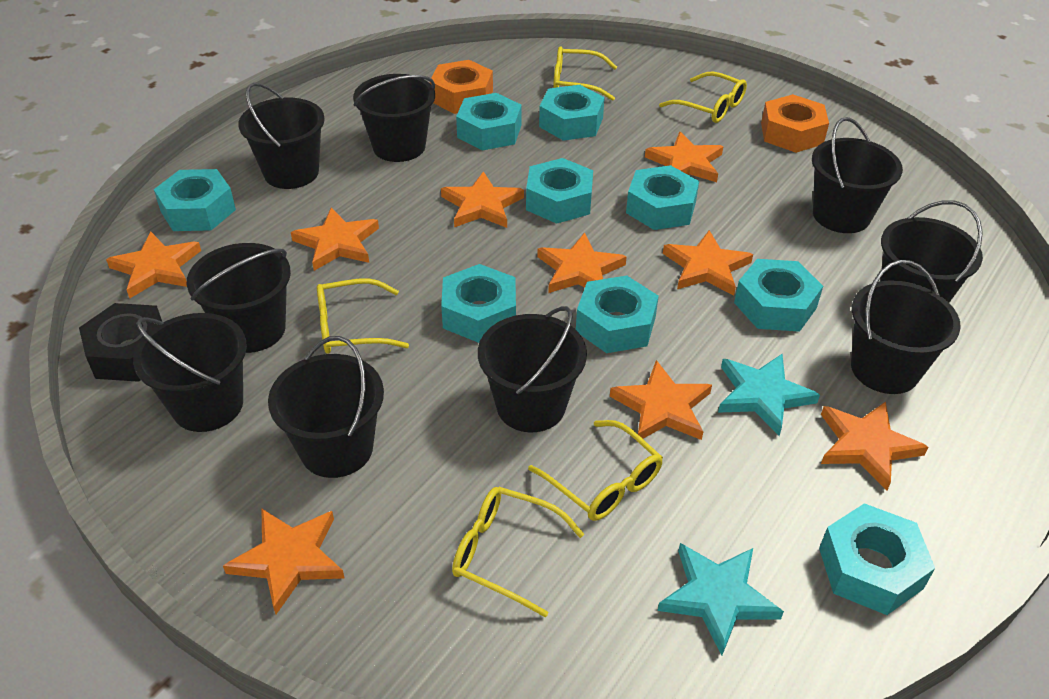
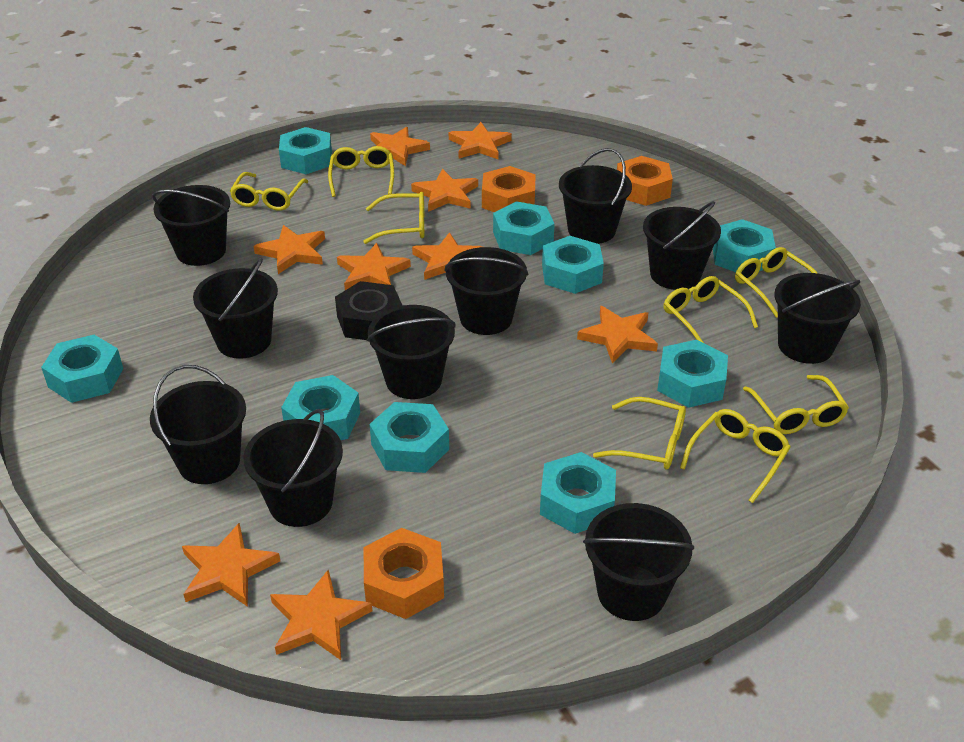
black bucket: [133,313,247,432] [187,243,291,353] [238,83,325,189] [268,336,384,478] [353,74,435,162] [478,306,587,432] [812,117,903,233] [851,260,961,394] [880,200,983,303] = 9 -> [150,365,246,484] [152,185,230,266] [193,258,278,359] [243,409,343,527] [367,305,455,399] [445,247,528,335] [559,148,632,244] [583,503,694,621] [643,201,721,290] [774,273,861,364] = 10
orange nut: [430,60,493,114] [761,94,829,153] = 2 -> [364,528,444,619] [482,166,536,212] [617,156,673,206] = 3
turquoise star: [657,543,784,655] [718,354,820,436] = 2 -> none = 0
yellow glasses: [317,278,409,354] [452,487,584,618] [528,420,663,521] [553,46,617,101] [659,71,747,123] = 5 -> [230,172,308,211] [328,146,394,197] [363,192,424,244] [593,397,686,469] [664,276,758,343] [680,409,791,503] [735,247,817,318] [743,375,849,434] = 8

